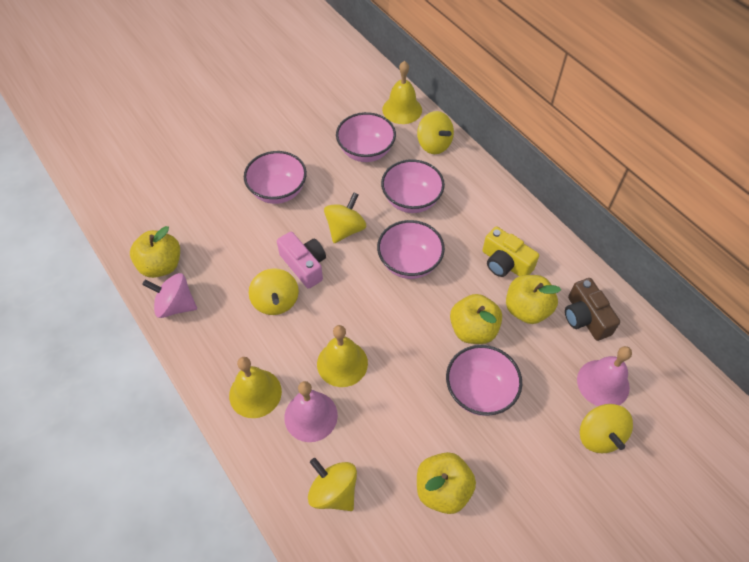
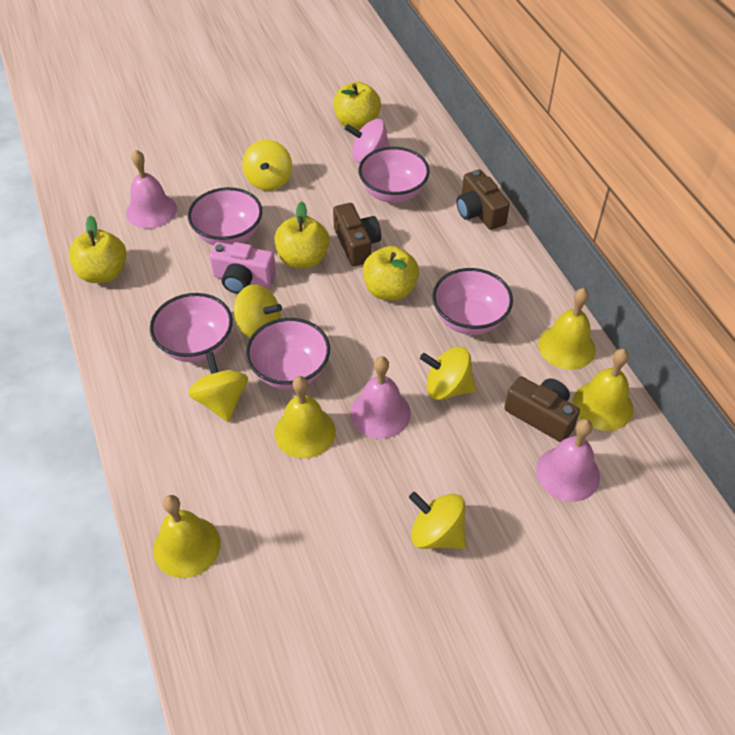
brown camera: [565,278,620,341] = 1 -> [333,203,381,266] [457,169,510,230] [504,376,580,442] = 3
pink bell: [284,381,338,442] [577,346,632,406] = 2 -> [126,150,177,229] [350,356,411,439] [536,419,600,502] = 3
yellow bell: [229,357,282,418] [317,325,368,387] [382,61,422,124] = 3 -> [153,495,221,578] [274,376,336,458] [538,288,596,370] [573,349,634,431] = 4
yellow camera: [483,226,539,277] = 1 -> none = 0

